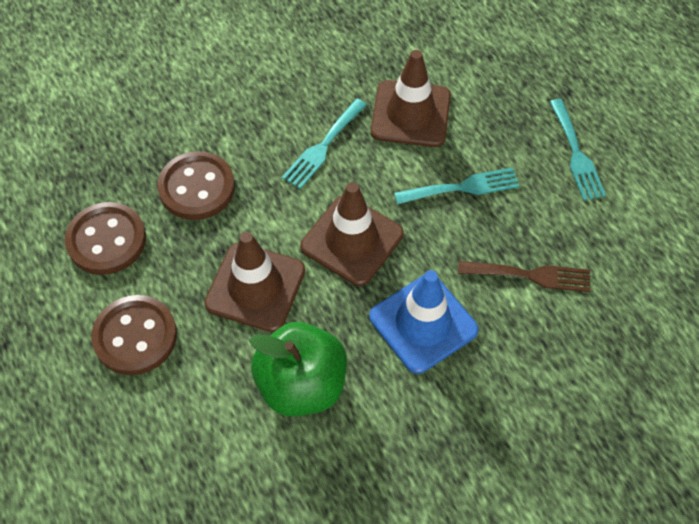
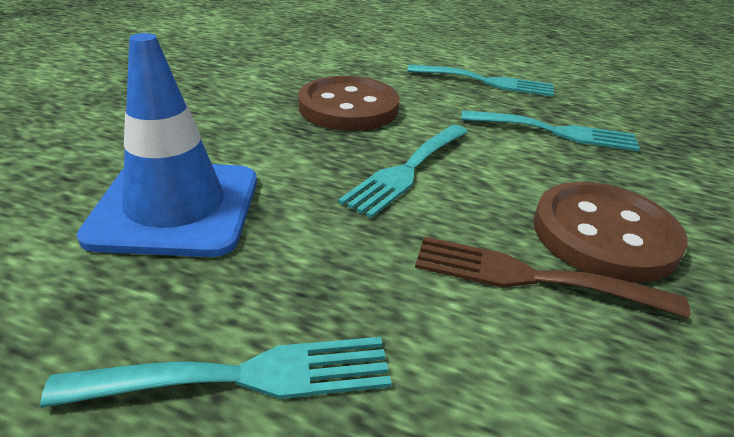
brown button: [65,202,146,275] [91,295,177,375] [158,151,235,220] = 3 -> [298,76,400,131] [534,182,688,283] = 2
brown traffic cone: [204,232,305,332] [300,182,404,286] [371,50,451,147] = 3 -> none = 0
green apple: [249,322,347,416] = 1 -> none = 0
turquoise fork: [282,99,367,189] [394,168,520,205] [550,99,606,201] = 3 -> [40,337,392,408] [338,125,468,218] [407,64,554,97] [461,110,640,152] = 4

